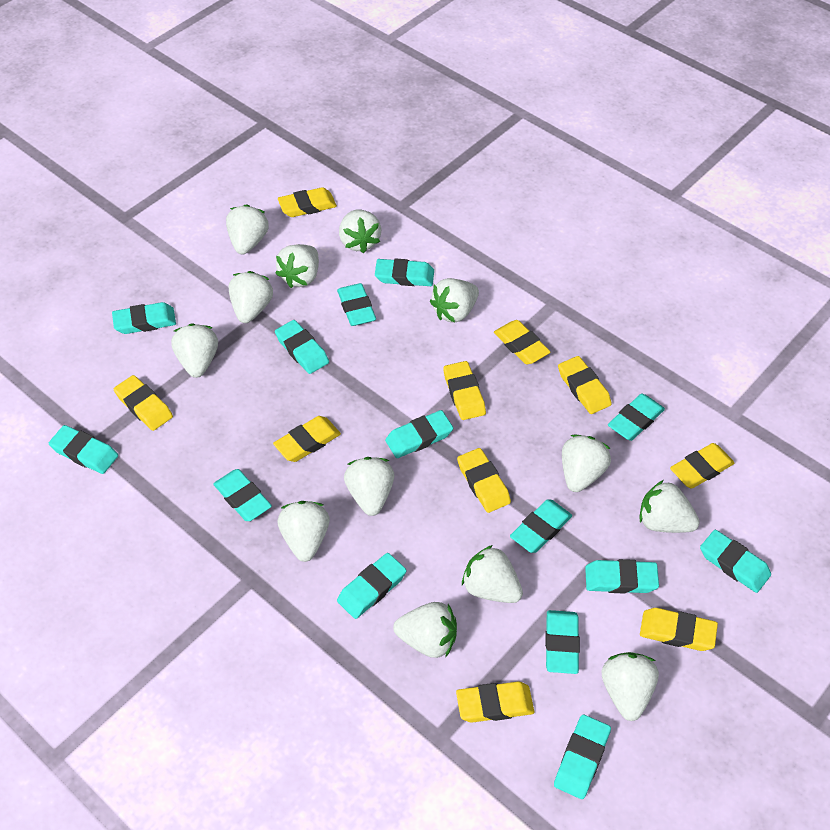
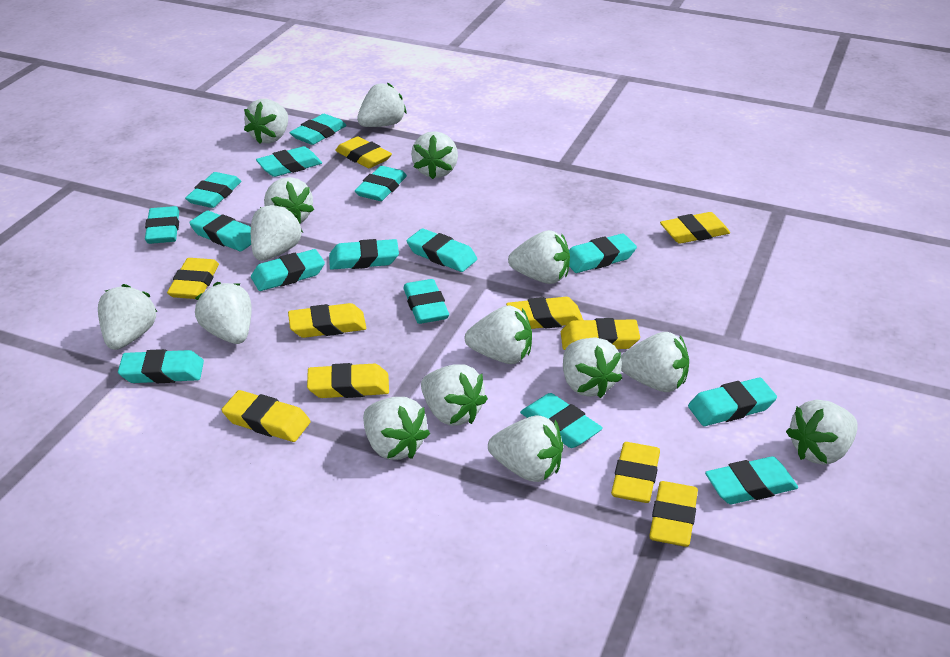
turquoise eraser: [49,425,118,474] [112,302,176,334] [213,469,272,521] [275,320,329,374] [337,283,376,326] [337,553,406,619] [375,258,434,286] [385,410,453,458] [510,499,572,553] [545,610,580,674] [554,714,611,799] [585,559,659,594] [608,394,665,441] [700,530,771,593] = 14 -> [118,349,204,383] [145,206,179,244] [185,172,241,208] [189,211,251,251] [251,249,325,291] [256,146,322,177] [289,114,346,145] [329,239,399,270] [355,166,407,201] [403,279,449,324] [407,228,477,272] [520,393,603,448] [569,233,637,273] [688,377,777,426] [705,457,798,504] = 15
white strawberry: [171,323,218,378] [226,204,269,255] [229,271,273,323] [275,244,319,288] [278,501,330,562] [339,210,382,253] [344,457,394,516] [393,602,457,658] [430,278,479,323] [462,545,523,603] [562,435,611,492] [602,652,659,721] [640,480,700,533] = 13 -> [98,284,157,350] [195,282,252,344] [244,99,288,144] [251,203,303,261] [264,177,314,223] [357,82,407,127] [363,397,430,460] [411,131,458,179] [421,364,488,426] [465,305,532,364] [488,415,563,482] [508,230,570,284] [563,338,622,398] [620,332,689,392] [786,400,858,465] = 15

